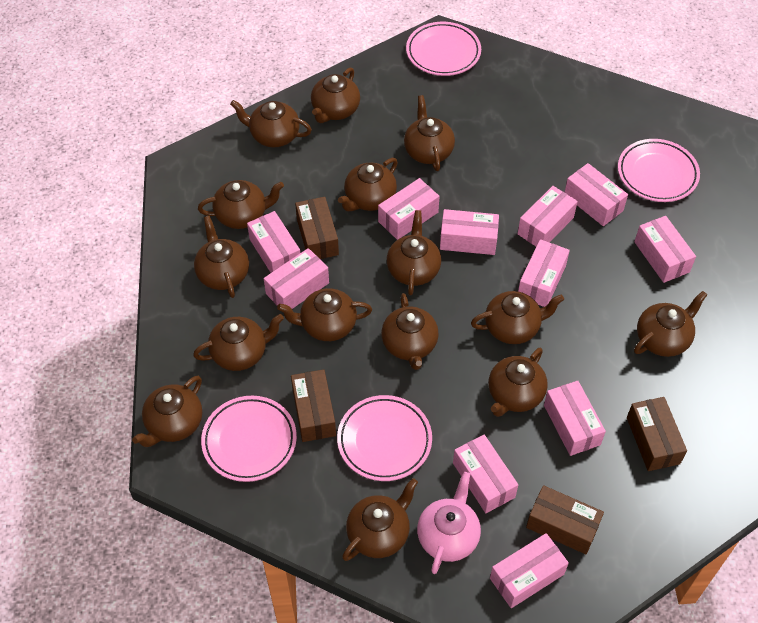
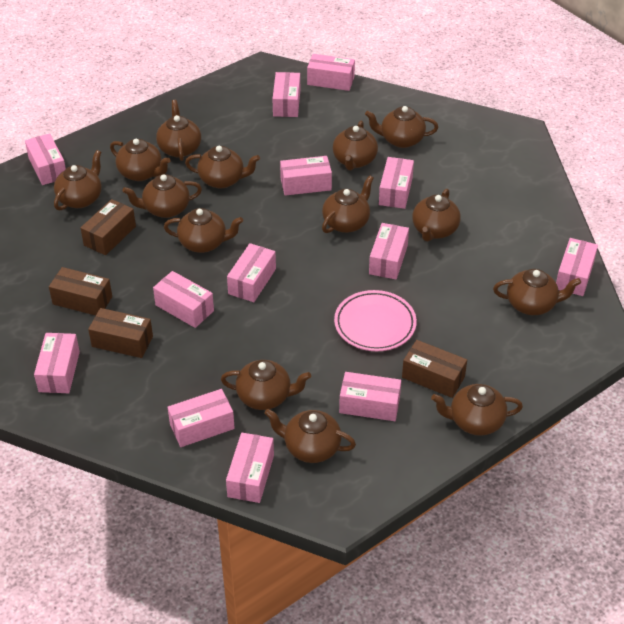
brown teapot: [132,376,202,447] [193,314,284,371] [194,216,249,298] [198,180,284,229] [230,100,312,147] [277,288,372,341] [311,68,360,123] [338,158,398,211] [342,478,418,561] [381,293,439,370] [387,210,441,295] [404,95,455,171] [471,291,564,344] [489,348,548,417] [634,291,707,357] = 15 -> [54,150,101,211] [110,139,171,181] [122,174,202,218] [156,100,201,161] [164,208,243,253] [185,146,260,188] [221,360,311,410] [264,409,356,463] [322,175,374,233] [333,121,378,170] [365,106,438,148] [412,189,461,242] [431,384,523,436] [493,269,581,315] = 14
pink box: [247,211,300,273] [264,248,329,309] [378,178,439,240] [440,209,499,255] [453,435,518,513] [490,533,569,608] [518,186,578,247] [518,239,570,307] [544,381,606,456] [565,163,628,226] [634,216,696,283] = 11 -> [25,133,66,185] [34,333,80,393] [153,271,214,328] [168,389,235,447] [226,433,274,503] [227,243,276,302] [273,72,300,117] [280,156,332,196] [307,54,355,91] [339,372,401,421] [369,223,409,279] [379,157,414,209] [556,238,598,296] = 13
pink plate: [201,396,297,482] [337,395,432,481] [406,22,481,76] [618,139,700,202] = 4 -> [334,290,417,351] = 1
pink teapot: [417,472,481,574] = 1 -> none = 0

